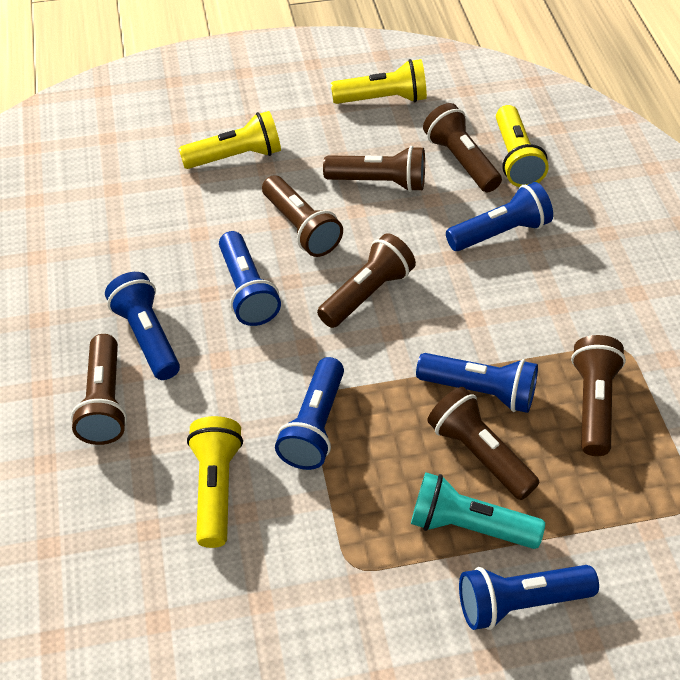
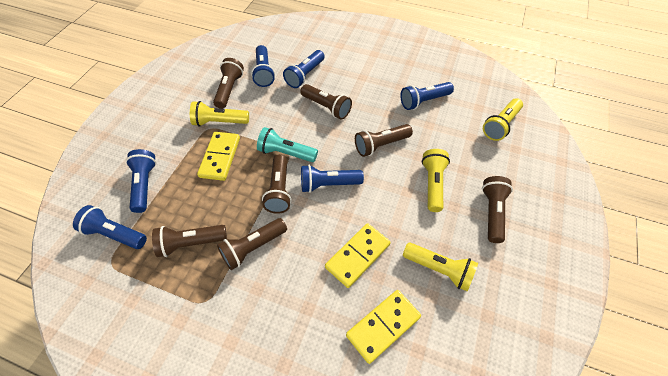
yellow domino: none = 0 -> [197,132,240,181] [325,223,390,288] [346,290,421,364] = 3

